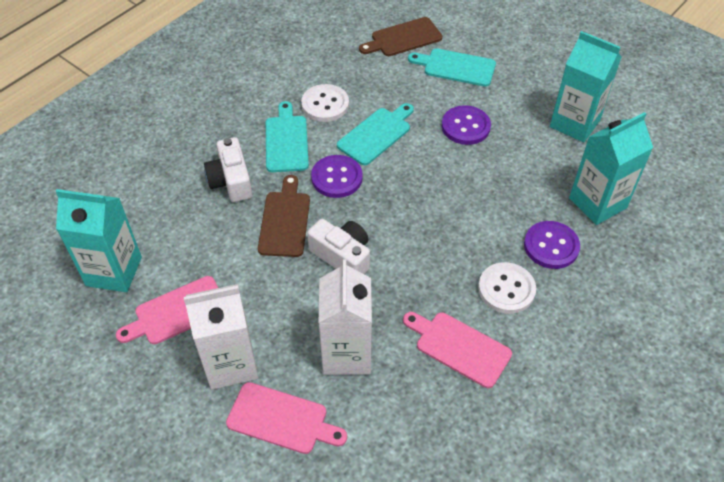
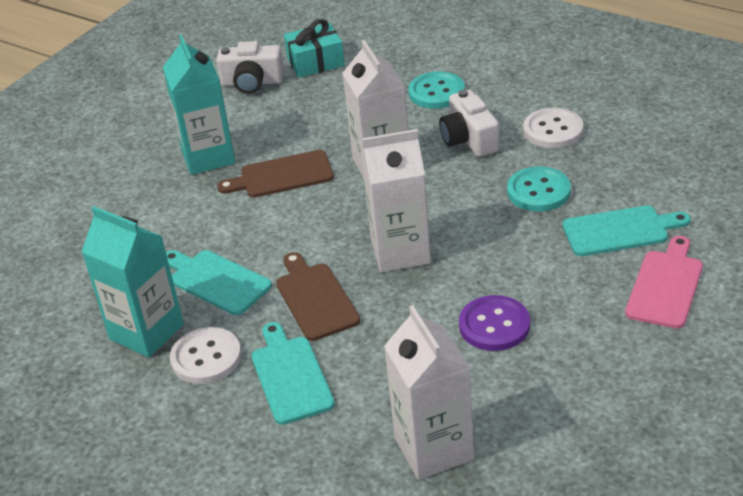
pink cutting board: [116,276,218,344] [226,382,347,454] [403,312,512,388] = 3 -> [625,236,703,329] = 1
purple button: [311,155,363,198] [442,105,491,145] [524,221,580,269] = 3 -> [459,295,530,351] = 1
turquoise button: none = 0 -> [408,71,465,109] [507,167,571,211] = 2
turquoise carton: [55,189,142,292] [550,31,621,142] [569,112,653,225] = 3 -> [81,206,184,358] [163,35,235,175] = 2
turquoise gift: none = 0 -> [284,19,345,78] = 1
white carton: [184,284,258,390] [318,259,372,375] = 2 -> [342,40,408,178] [361,129,431,272] [384,305,474,480] = 3

